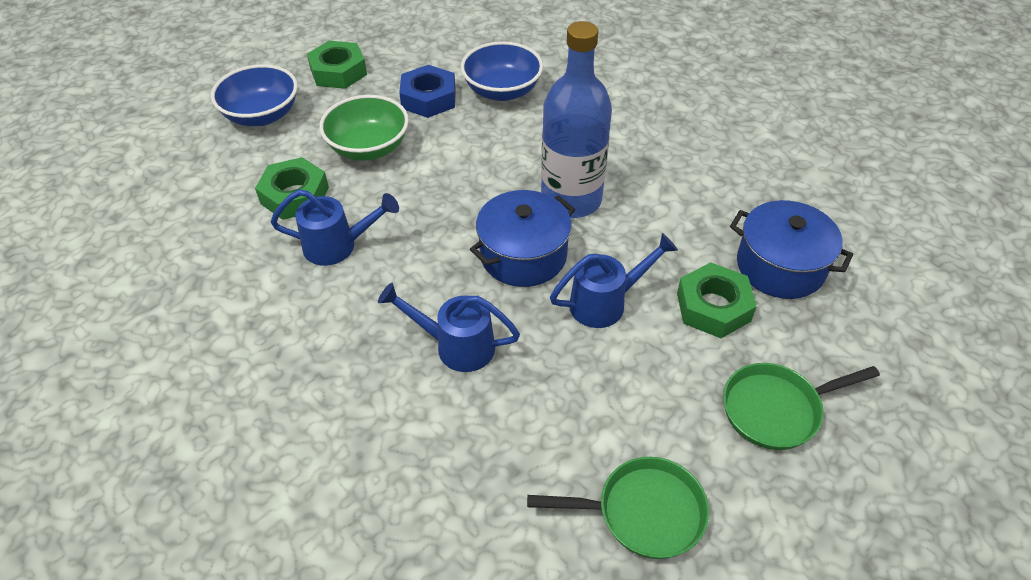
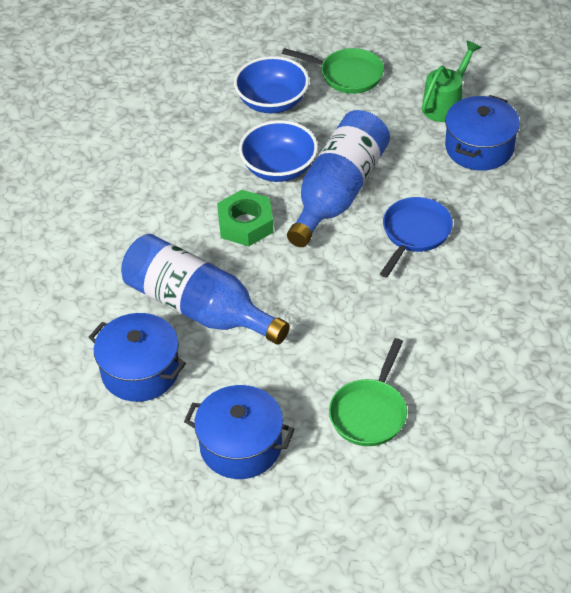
blue bottle: [541,21,612,218] = 1 -> [121,234,290,345] [287,110,390,247] = 2
blue nut: [399,65,456,118] = 1 -> none = 0
blue pan: none = 0 -> [380,197,453,277] = 1
blue pot: [470,190,575,287] [730,200,853,299] = 2 -> [89,313,186,402] [184,385,294,479] [445,95,520,171] = 3
blue watering can: [271,189,399,266] [378,283,520,372] [550,233,678,328] = 3 -> none = 0
green bowl: [319,95,409,161] = 1 -> none = 0
green nut: [255,157,329,220] [307,41,367,89] [677,262,757,338] = 3 -> [217,190,274,246] = 1
green watering can: none = 0 -> [422,40,481,122] = 1

